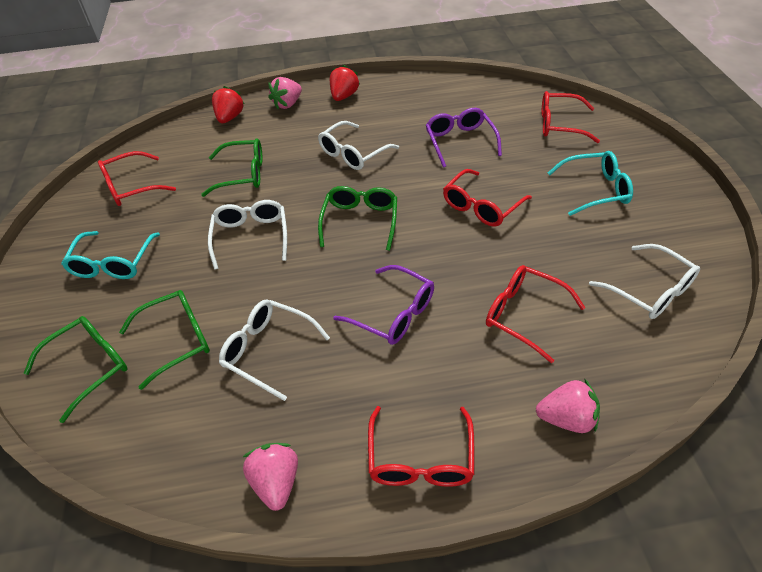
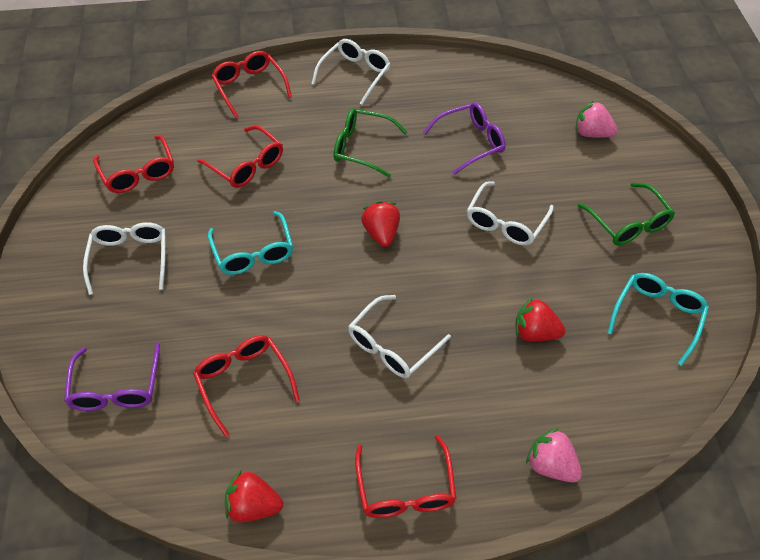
green glasses: [24,316,128,423] [119,290,210,390] [201,138,263,197] [318,186,397,251] = 4 -> [334,108,408,178] [577,183,675,245] = 2
pink strawberry: [243,443,298,511] [268,77,302,109] [536,378,600,433] = 3 -> [526,428,582,482] [575,100,618,138] = 2
red strawberry: [212,86,244,123] [330,65,360,101] = 2 -> [225,470,283,523] [361,201,400,247] [515,297,566,341] = 3

